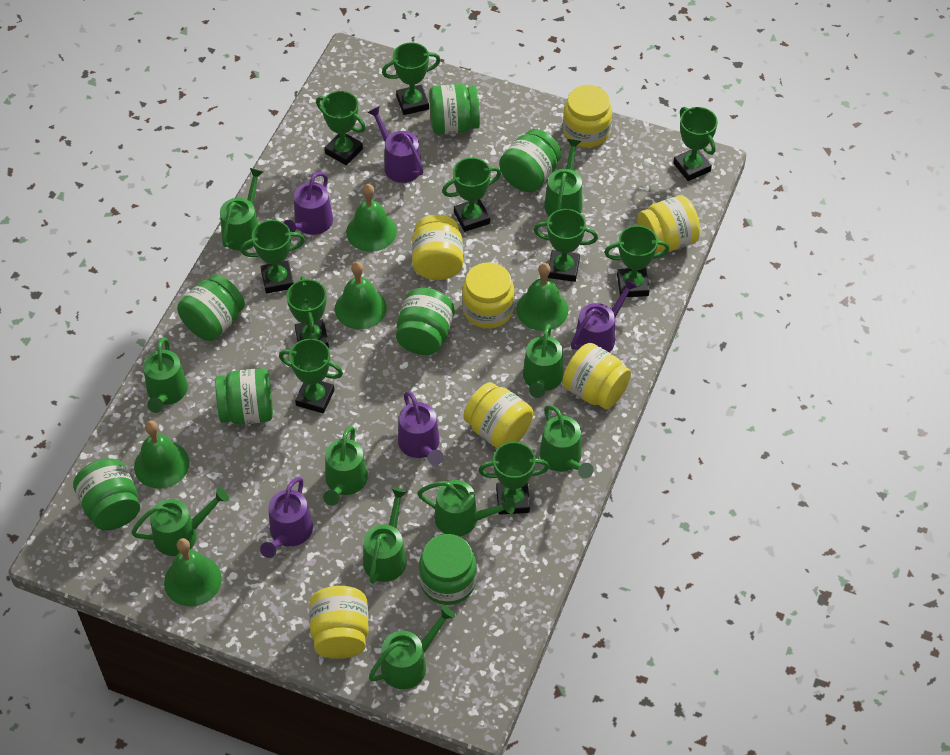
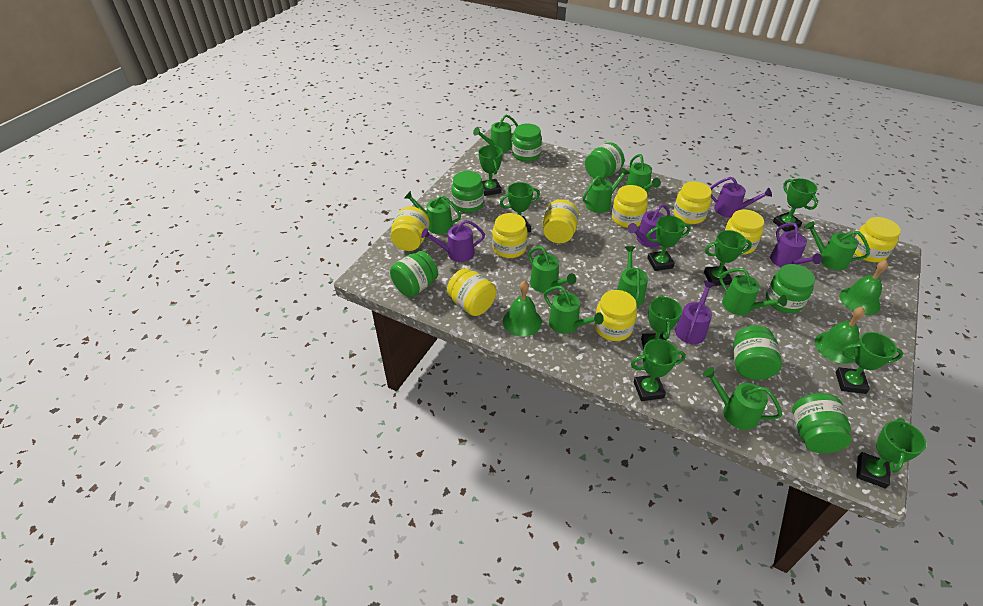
green bell: [134,420,190,489] [164,538,222,606] [335,261,387,329] [346,184,397,252] [516,263,568,331] = 5 -> [503,281,542,336] [815,307,865,364] [840,260,888,315] = 3
green trophy: [240,220,305,293] [279,339,343,414] [287,276,329,348] [316,91,366,165] [382,42,441,115] [442,158,501,232] [478,442,549,515] [534,209,598,282] [604,225,670,297] [673,107,718,181] = 10 -> [479,145,503,196] [500,182,540,233] [631,339,686,401] [641,295,682,350] [647,215,691,271] [704,230,752,286] [773,178,818,232] [835,332,903,394] [856,418,926,489] = 9
yellow jar: [309,586,369,659] [412,215,463,280] [462,262,514,329] [463,382,533,449] [563,85,612,148] [563,343,631,409] [637,196,700,253] = 7 -> [391,206,430,251] [447,268,496,316] [492,213,528,258] [543,199,579,243] [594,290,637,341] [612,185,648,228] [674,181,712,224] [725,209,764,254] [854,217,901,263] = 9

